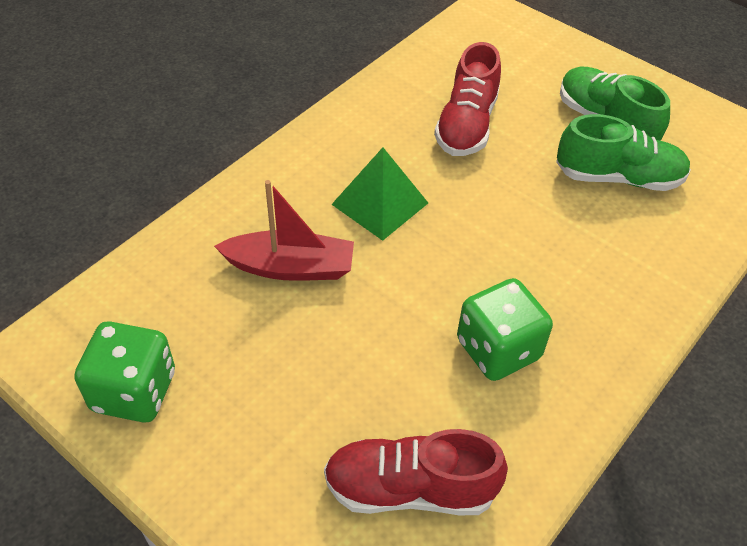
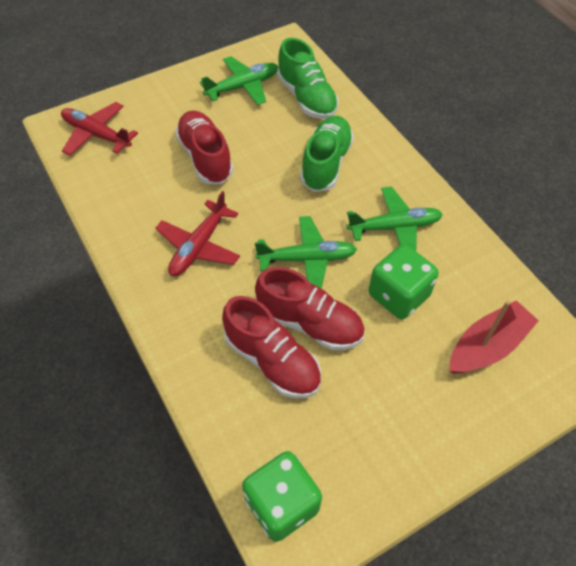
green plane: none = 0 -> [200,56,279,105] [255,216,357,289] [347,186,443,251] = 3
green pyramid: [331,147,428,241] = 1 -> none = 0
red plane: none = 0 -> [61,102,138,156] [155,191,240,276] = 2
red shoe: [324,429,508,515] [434,42,501,156] = 2 -> [175,111,233,184] [222,296,321,398] [255,267,364,350] = 3

